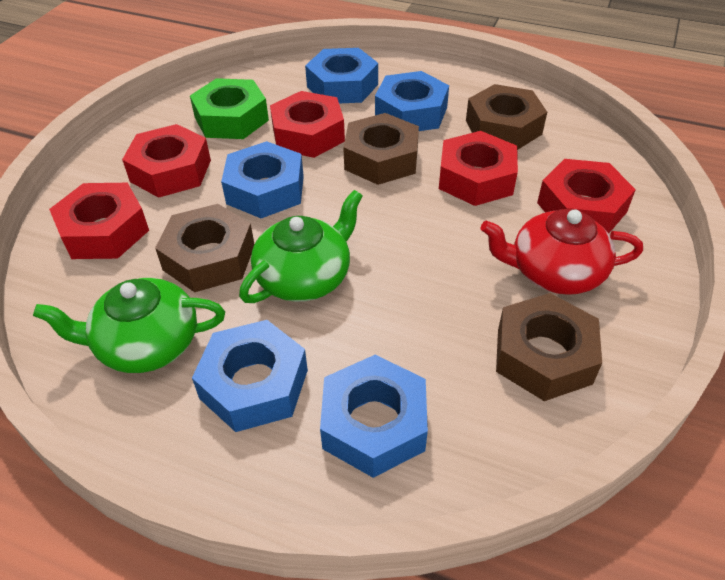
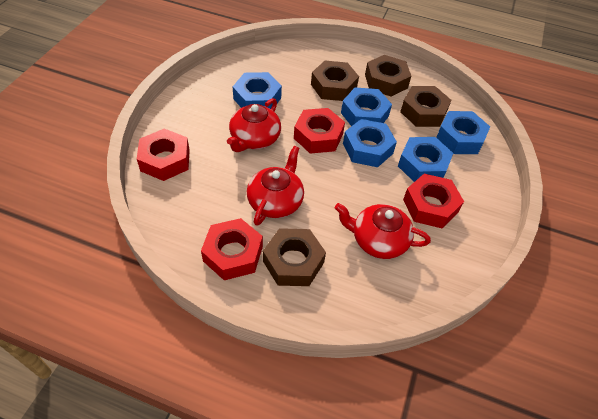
green nut: [190,78,269,139] = 1 -> none = 0
green teapot: [33,278,225,373] [239,190,363,303] = 2 -> none = 0
red nut: [49,183,149,259] [122,124,211,198] [270,91,345,158] [439,131,518,206] [537,159,636,233] = 5 -> [137,128,190,181] [201,218,263,280] [294,108,345,154] [403,174,464,228] = 4
red teapot: [480,209,643,295] = 1 -> [227,98,281,152] [247,146,304,226] [335,203,431,259] = 3

